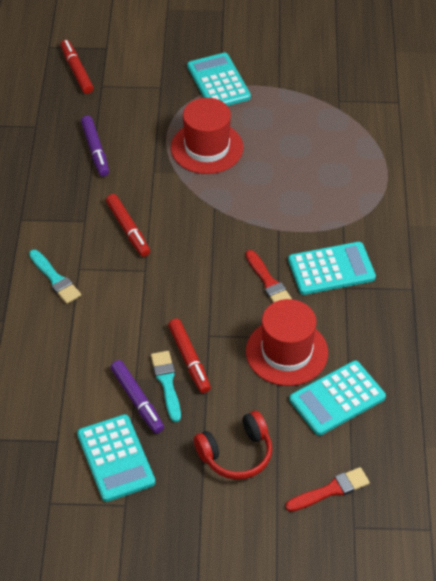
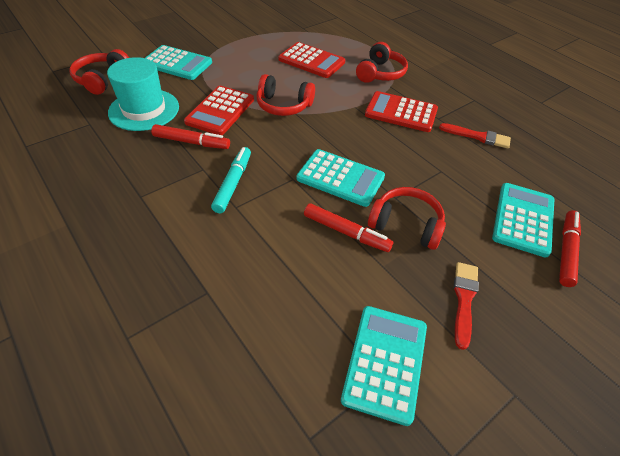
purple marker: [81,116,109,177] [111,360,164,434] = 2 -> none = 0
red calculator: none = 0 -> [184,86,254,135] [278,42,345,78] [365,91,438,132] = 3
red hat: [171,98,243,174] [246,299,328,386] = 2 -> none = 0
red headphones: [194,411,272,480] = 1 -> [69,49,129,95] [257,74,315,116] [356,42,408,83] [368,187,446,250] = 4
turquoise brush: [29,249,81,304] [151,351,181,422] = 2 -> none = 0
turquoise hat: none = 0 -> [107,57,179,131] = 1
turquoise marker: none = 0 -> [211,147,251,213] = 1

